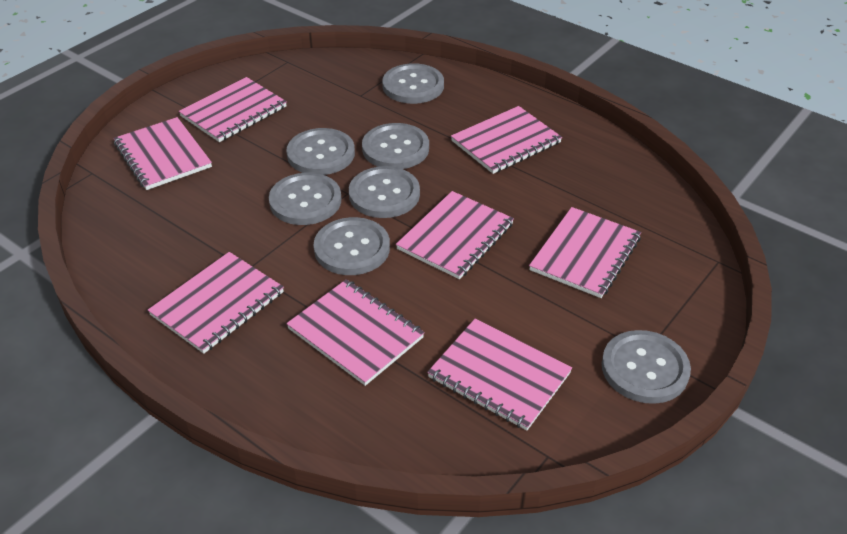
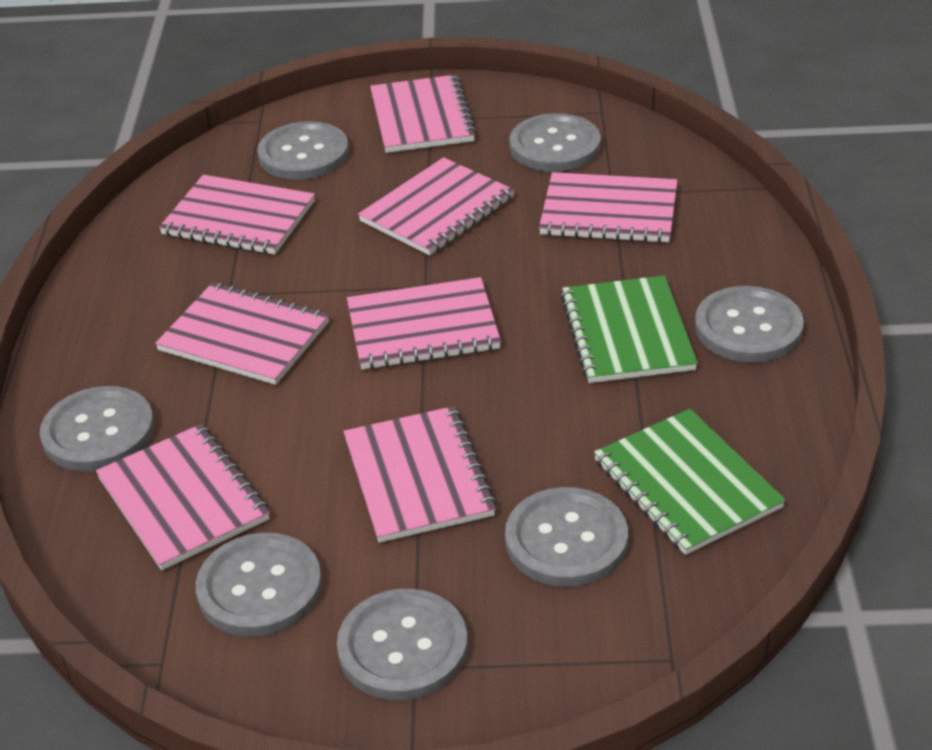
green notebook: none = 0 -> [560,275,698,383] [594,409,786,555] = 2

